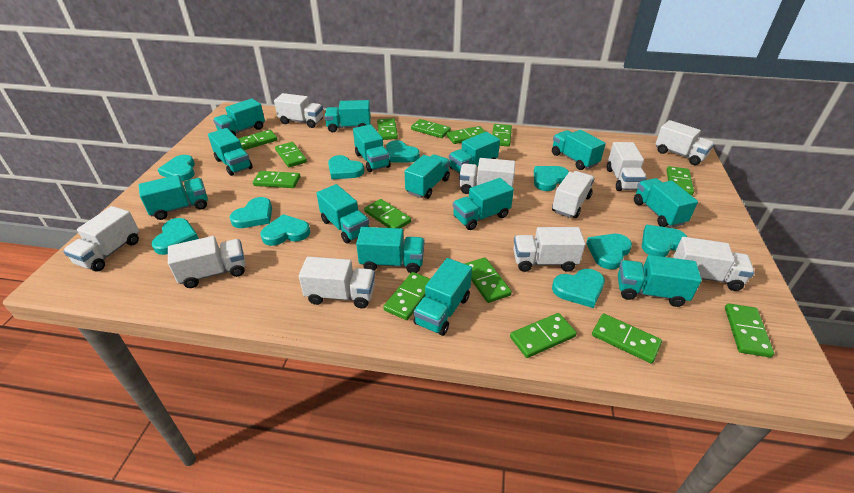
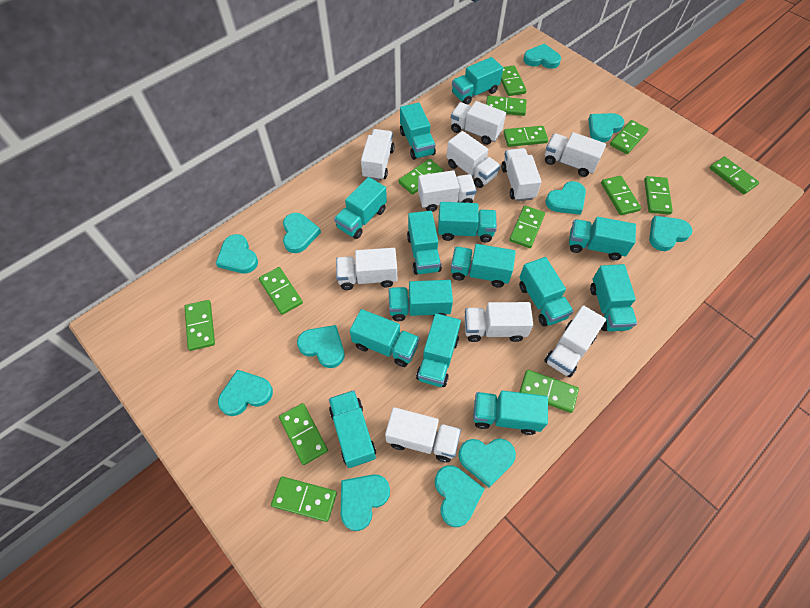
turquoise heart: [151,218,199,255] [157,155,195,181] [230,197,272,228] [260,214,310,246] [328,155,364,179] [386,140,420,163] [534,166,569,191] [552,269,605,308] [586,234,632,269] [642,225,687,257] = 10 -> [216,234,258,273] [218,370,273,416] [283,213,321,253] [297,325,344,368] [341,474,390,531] [435,465,485,527] [458,438,516,488] [524,44,561,69] [545,181,586,215] [588,113,624,142] [649,216,693,251] = 11

